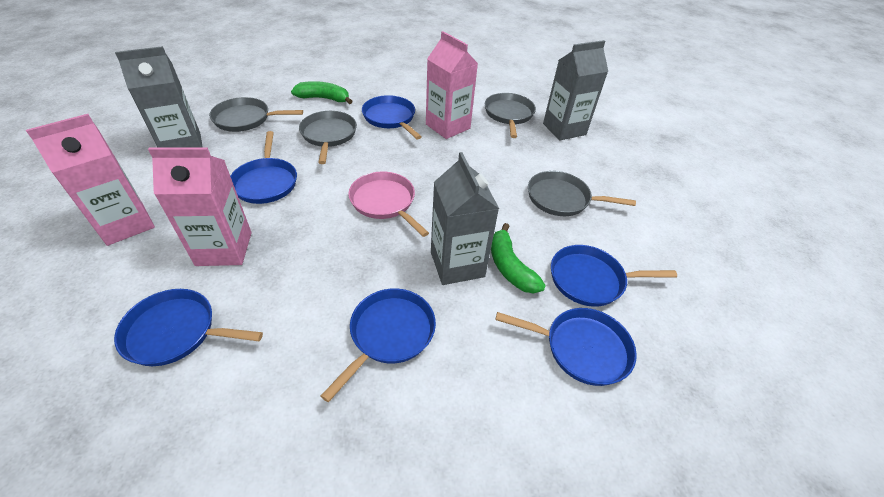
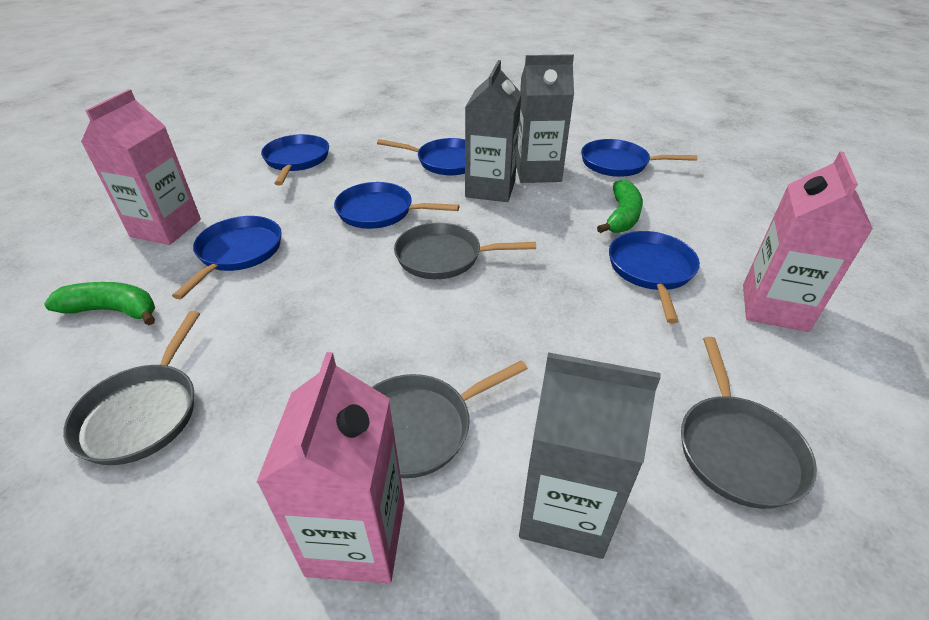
pink pan: [348,172,429,237] = 1 -> none = 0

